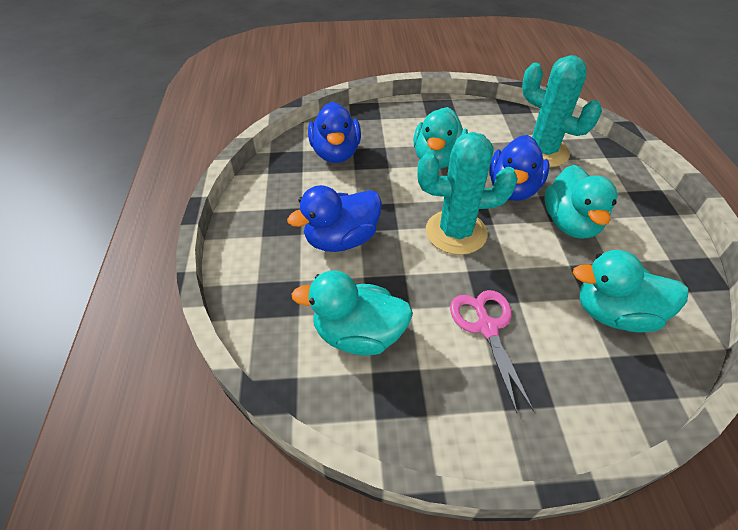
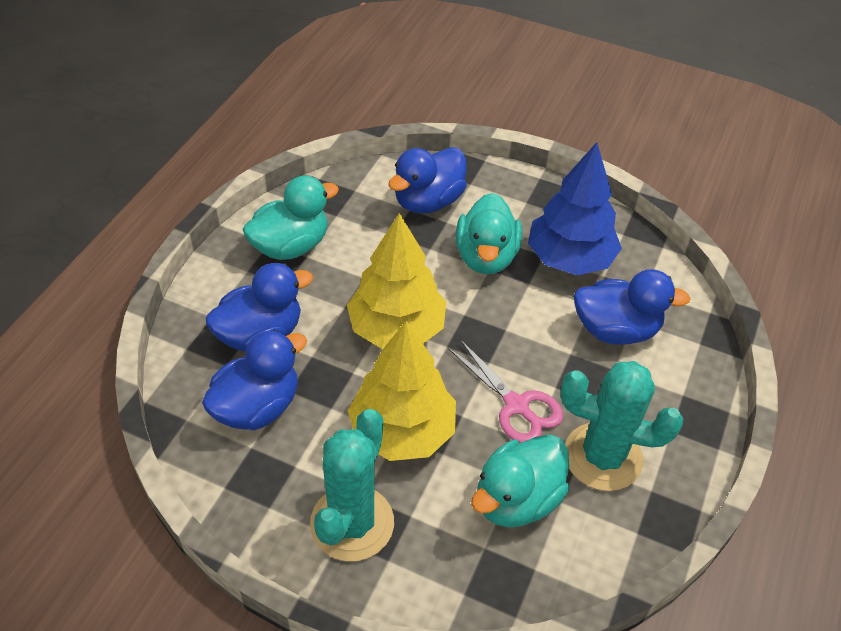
blue duck: [287,185,382,252] [308,102,361,163] [489,135,549,201] = 3 -> [202,330,307,430] [206,263,313,352] [388,147,467,214] [574,269,691,345] = 4
blue tree: none = 0 -> [528,142,622,275] = 1
turquoise duck: [291,270,413,356] [413,107,468,169] [544,165,618,239] [573,250,688,333] = 4 -> [243,175,339,260] [455,193,522,274] [471,435,569,528] = 3
yellow tree: none = 0 -> [347,213,446,349] [348,321,456,461] = 2

